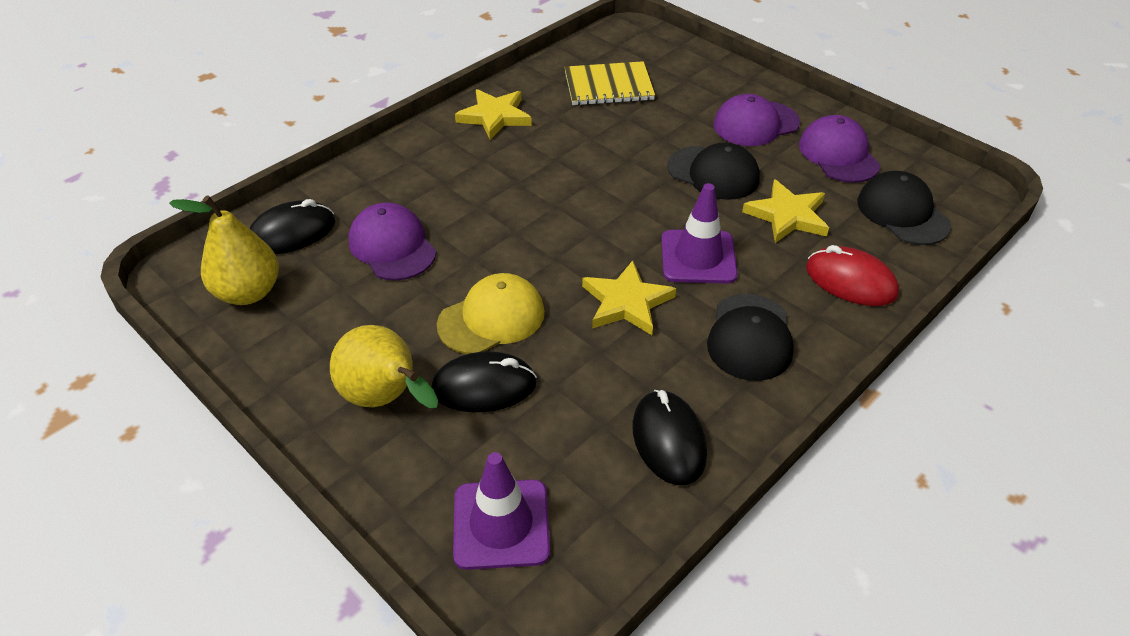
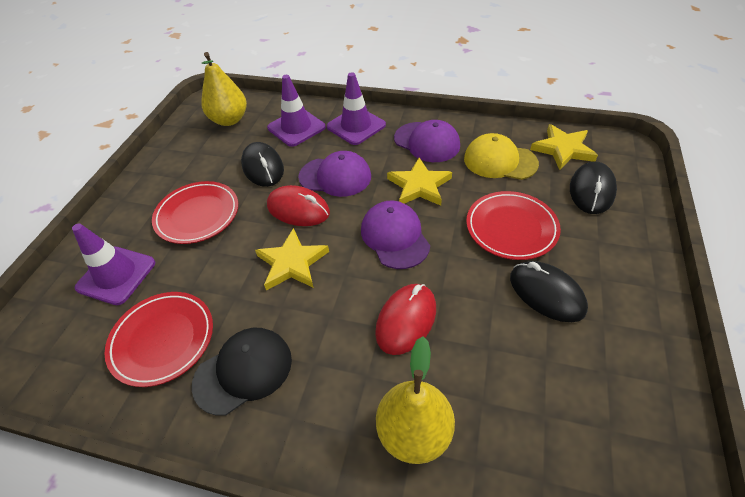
black cap: [667,143,760,200] [707,294,794,381] [857,171,951,245] = 3 -> [192,328,292,416] = 1
purple traffic cone: [453,452,550,570] [661,183,738,284] = 2 -> [72,224,155,305] [267,75,326,147] [327,72,386,145] = 3
red mouse: [806,245,899,306] = 1 -> [267,185,330,226] [375,284,436,355] = 2
red plate: none = 0 -> [104,292,213,387] [152,181,238,244] [466,191,561,260] = 3
yellow notebook: [564,61,655,105] = 1 -> none = 0

